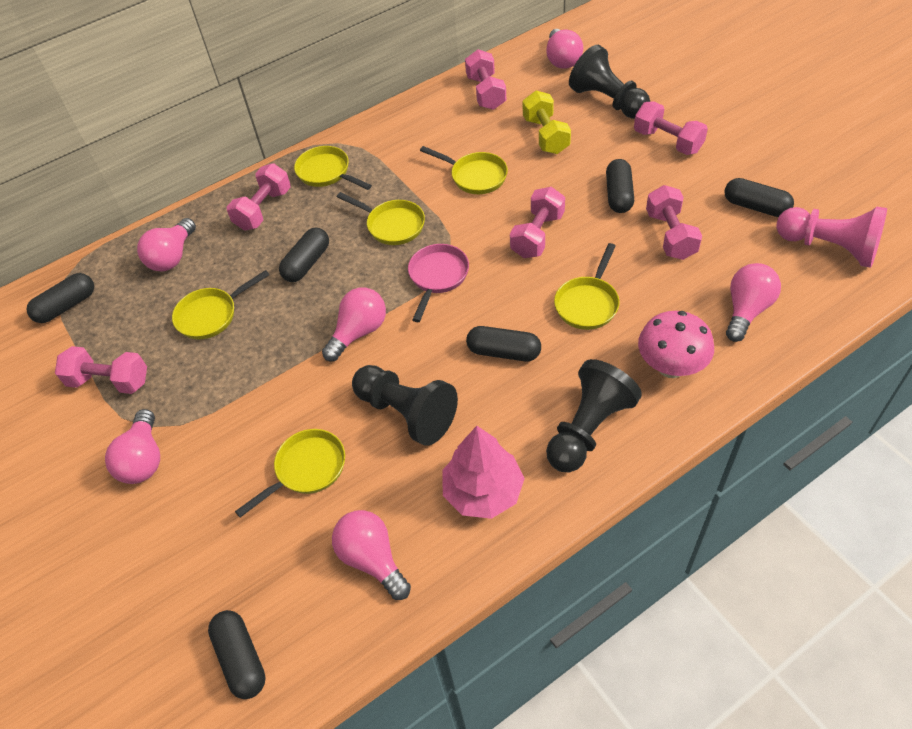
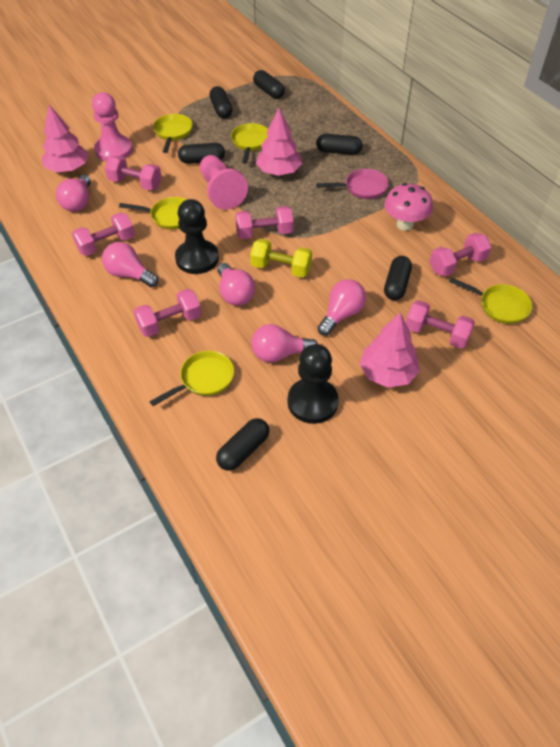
black pawn: [352,365,458,446] [546,359,642,473] [569,45,650,119] = 3 -> [175,199,219,274] [288,344,339,424] = 2
pink light bulb: [105,409,160,484] [137,218,196,271] [322,288,386,361] [332,510,411,600] [546,29,583,69] [726,263,781,342] = 6 -> [56,175,91,212] [102,242,158,287] [218,263,255,306] [251,324,318,363] [318,279,366,336] = 5
pink pawn: [776,207,887,268] = 1 -> [92,92,133,162] [200,155,248,210] = 2
pink tree: [442,426,525,519] = 1 -> [42,105,88,172] [256,108,302,176] [359,312,420,388] = 3
yellow pan: [172,270,269,340] [235,429,345,518] [294,146,372,190] [337,192,425,245] [420,146,508,194] [554,243,620,330] = 6 -> [119,197,187,230] [150,351,234,406] [153,114,193,153] [231,123,268,164] [449,277,532,324] = 5

